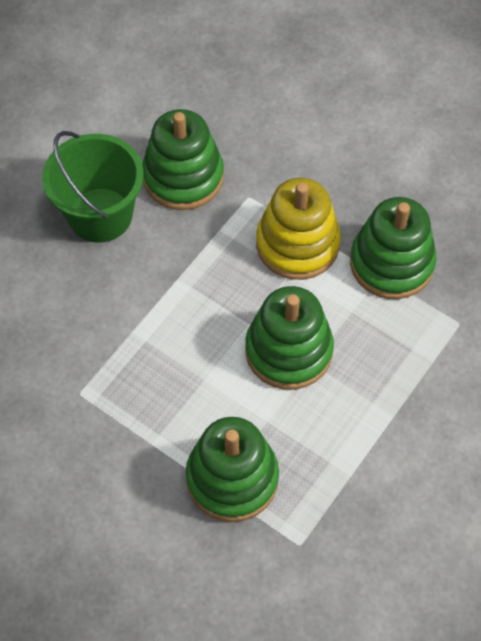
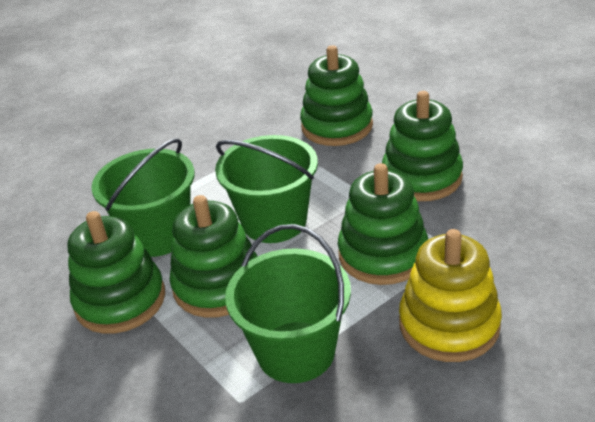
green bucket: [42,131,144,243] = 1 -> [91,138,195,257] [215,135,318,243] [225,224,351,383] = 3
green stacking toy: [142,109,224,210] [186,417,279,522] [245,286,334,390] [350,197,436,299] = 4 -> [67,211,165,334] [169,195,258,318] [300,45,373,146] [338,163,428,285] [382,91,463,201] = 5

